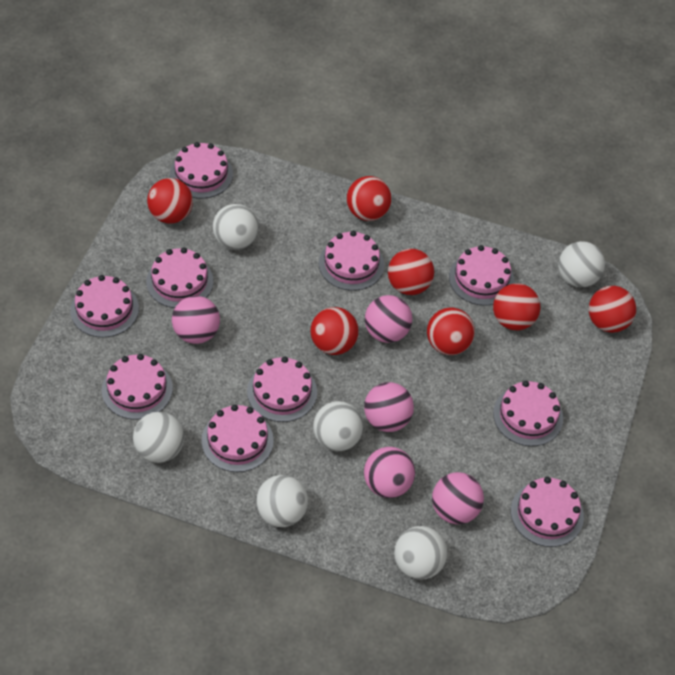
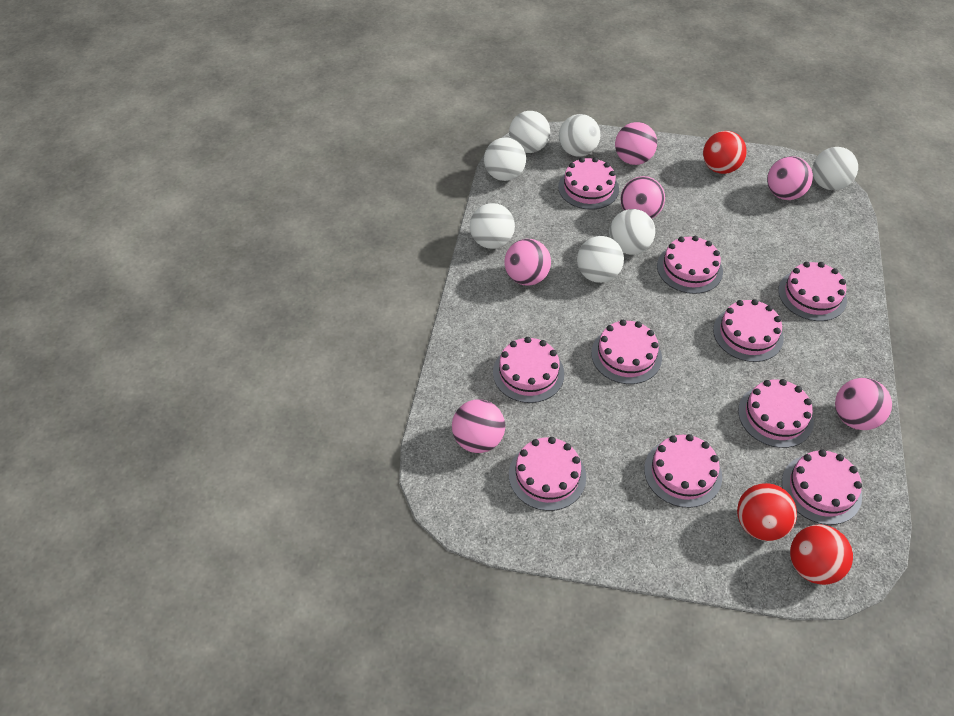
pink ball: [172,296,220,344] [364,382,414,432] [364,447,415,498] [365,295,412,343] [432,472,484,524] = 5 -> [452,399,505,453] [504,239,551,286] [615,122,657,165] [621,176,665,219] [767,156,813,200] [835,378,892,430] = 6
red ball: [147,178,193,224] [310,307,359,355] [347,176,392,221] [388,249,434,295] [427,308,475,355] [493,283,540,330] [589,286,636,333] = 7 -> [703,131,747,174] [737,483,797,541] [790,524,853,585] = 3
white ball: [133,412,184,463] [213,204,259,250] [256,475,308,527] [313,401,363,452] [394,526,447,580] [558,241,605,287] = 6 -> [470,203,515,249] [484,137,526,181] [509,111,550,153] [559,114,600,157] [577,236,624,283] [609,209,655,255] [812,147,858,190] = 7

